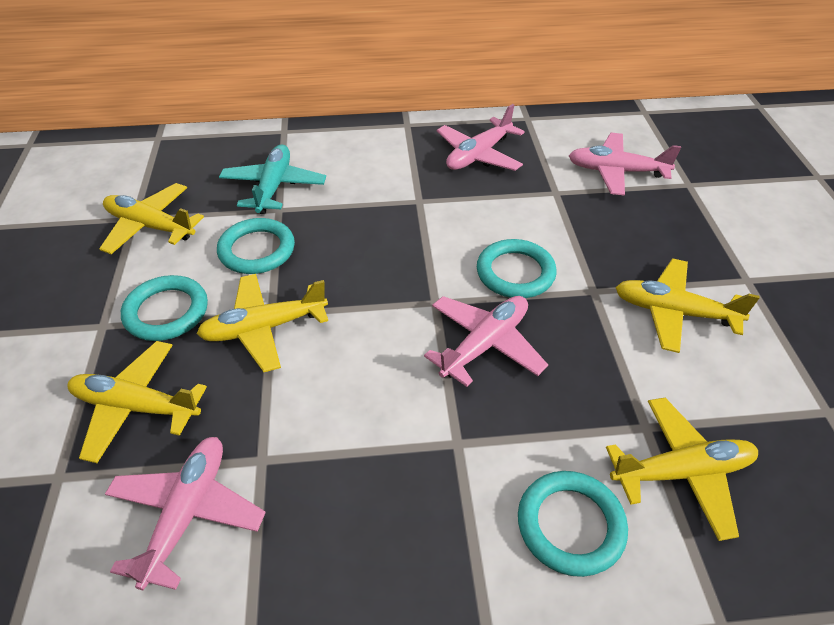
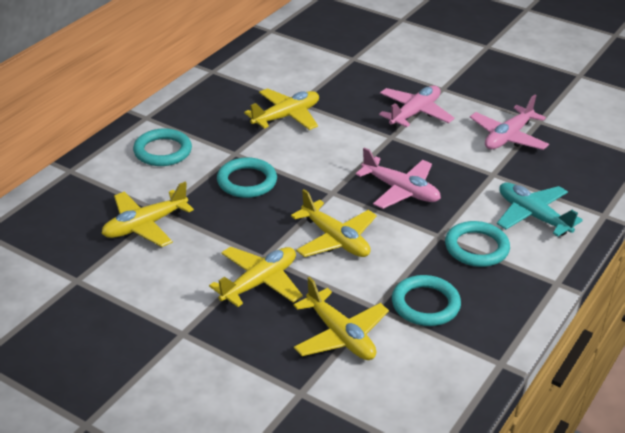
pink plane: [105,437,266,590] [424,296,548,387] [437,104,525,171] [569,133,681,196] = 4 -> [355,148,441,209] [379,86,455,128] [470,94,549,150] = 3

